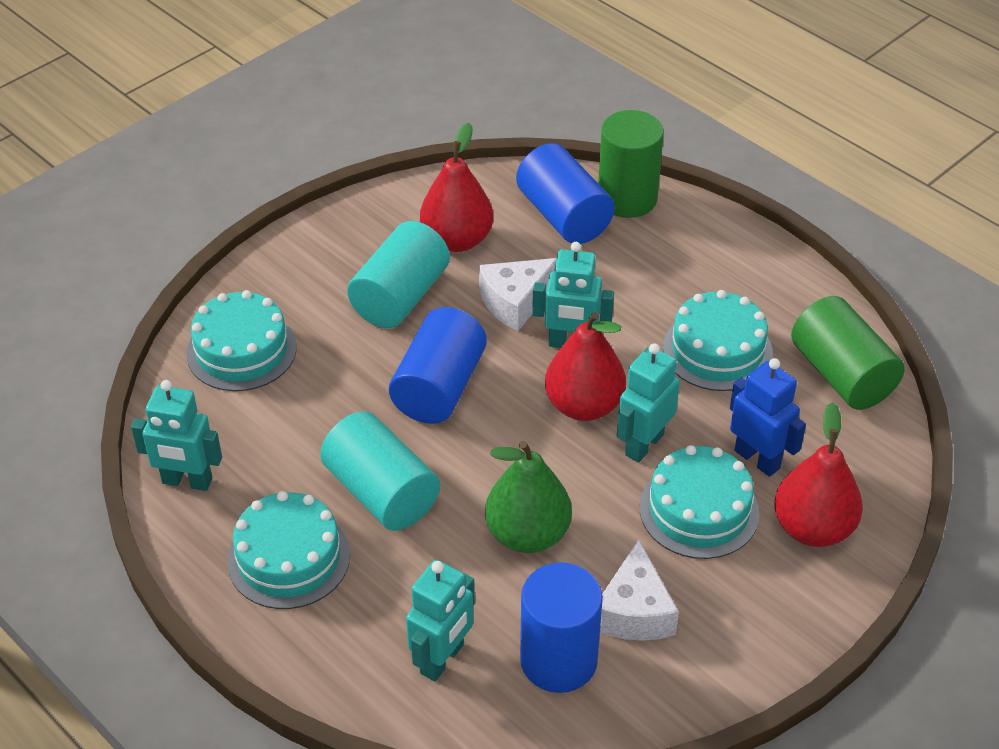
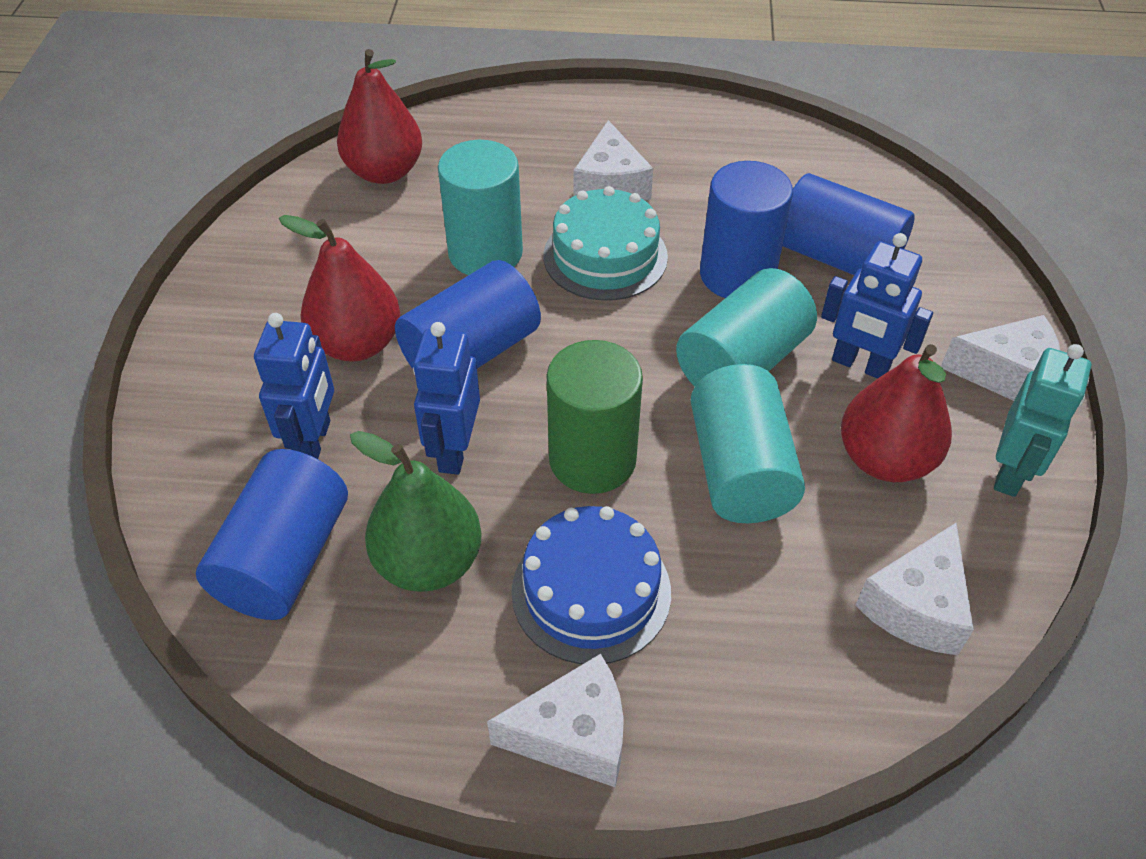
blue cake: none = 0 -> [511,506,671,664] = 1
blue cylinder: [389,307,487,424] [516,143,615,244] [520,563,603,693] = 3 -> [196,449,348,620] [395,260,541,369] [700,161,793,298] [783,173,915,275] = 4
blue robot: [730,358,806,477] = 1 -> [254,313,334,459] [413,322,480,475] [821,233,933,379] = 3
green cylinder: [598,110,664,218] [791,296,905,410] = 2 -> [547,340,643,494] = 1
turquoise cake: [186,290,297,391] [227,491,350,609] [640,445,759,559] [663,290,773,391] = 4 -> [544,186,668,301] = 1
turquoise cylinder: [320,411,440,531] [347,221,450,328] = 2 -> [438,140,523,275] [676,268,817,387] [691,364,805,523] = 3
turquoise robot: [131,380,222,491] [406,560,475,681] [532,242,614,348] [617,343,680,462] = 4 -> [994,344,1092,497] = 1
white cheese: [479,258,557,331] [600,540,679,641] = 2 -> [487,654,624,787] [573,120,653,201] [855,523,974,655] [941,315,1060,401] = 4

